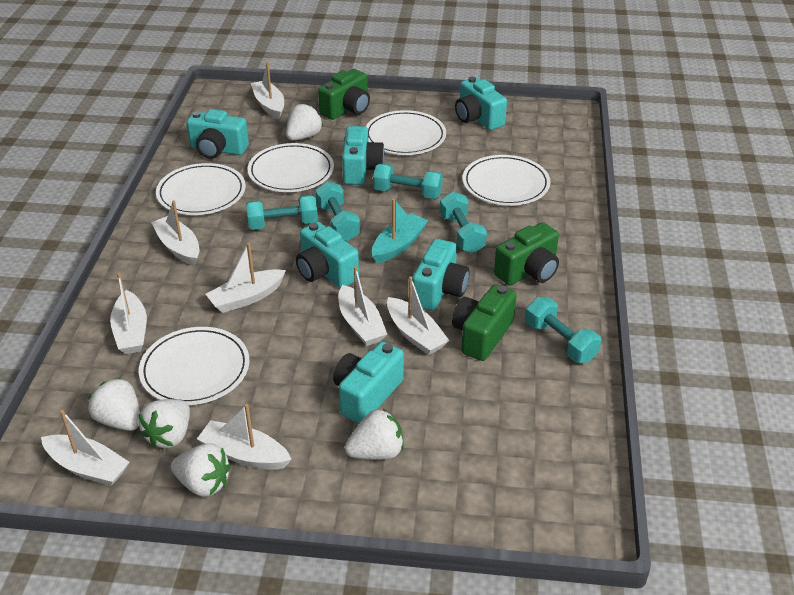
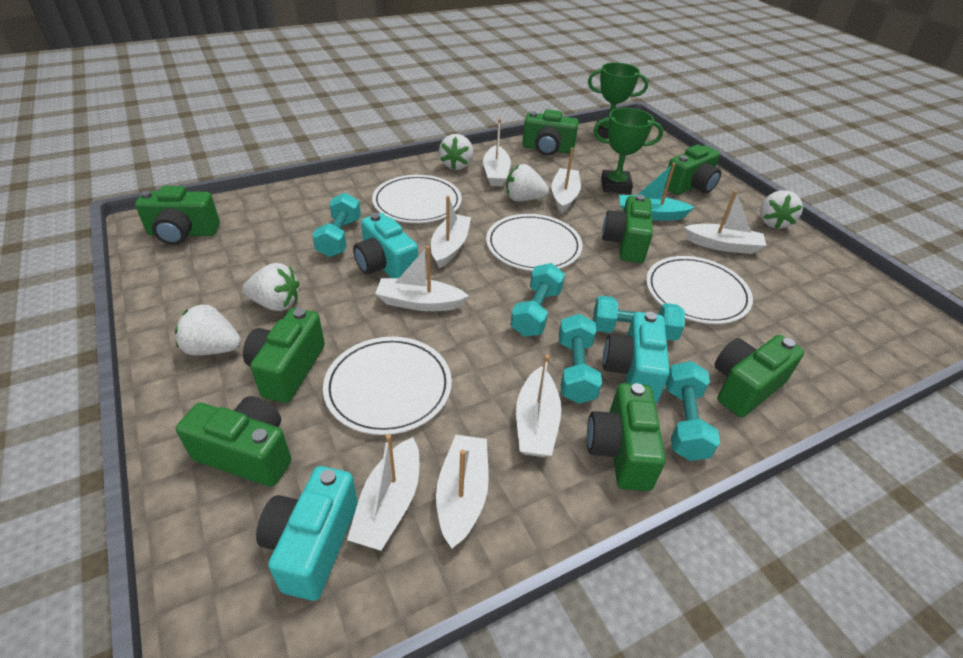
green camera: [318,69,370,120] [452,284,516,361] [494,222,559,285] = 3 -> [135,186,220,245] [176,396,291,487] [243,308,325,403] [522,109,579,156] [587,383,666,491] [602,195,653,263] [665,145,721,195] [714,335,804,417] = 8
green trophy: none = 0 -> [588,62,648,138] [593,108,663,194] = 2
turquoise camera: [187,109,249,159] [296,222,359,288] [333,342,404,423] [342,126,385,185] [412,239,470,311] [455,77,507,130] = 6 -> [256,466,358,601] [353,213,418,278] [603,312,670,404] = 3
white plate: [139,327,250,405] [156,163,246,215] [247,143,334,192] [366,110,446,155] [463,155,551,206] = 5 -> [323,337,452,435] [372,175,462,223] [486,214,583,271] [646,256,753,324] = 4

